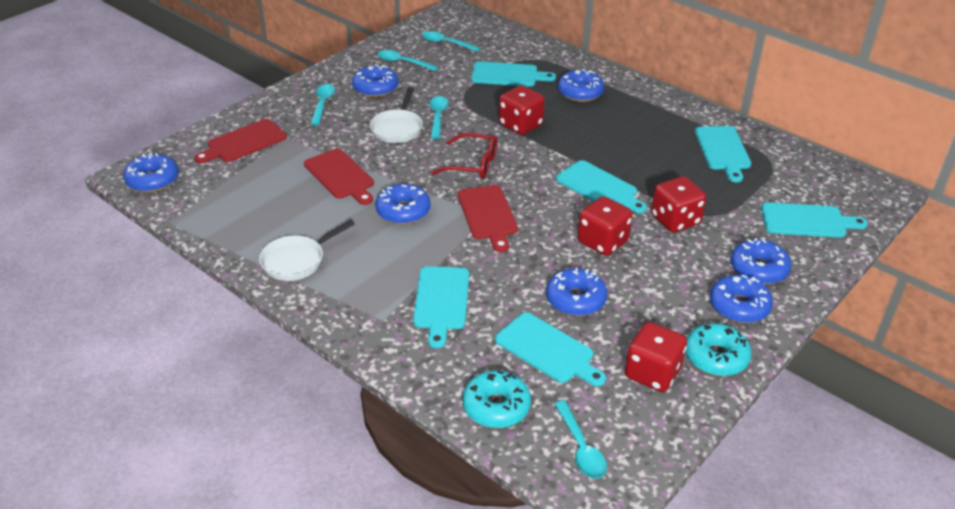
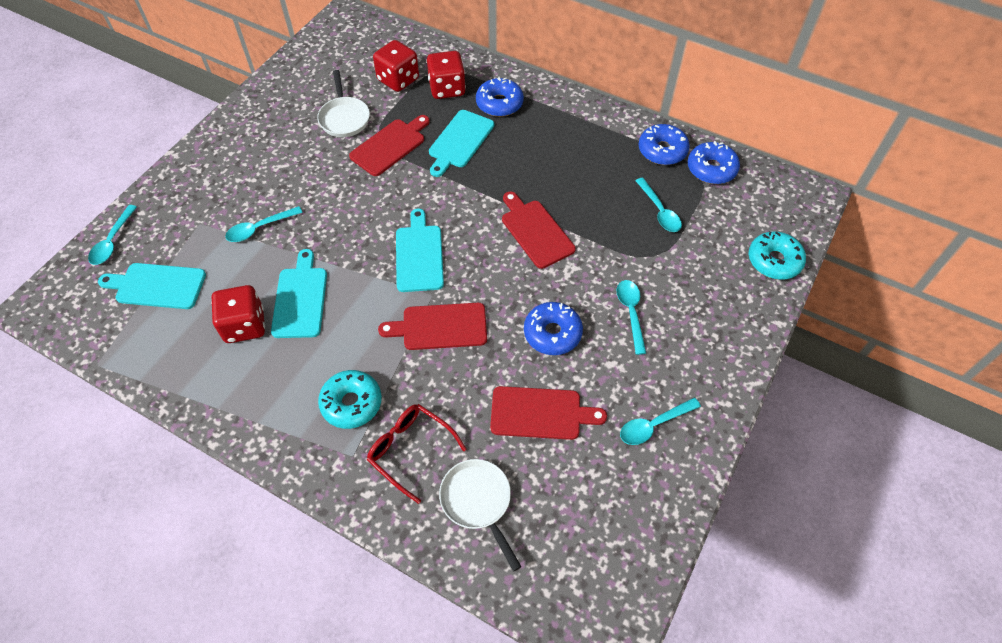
blue donut: [123,153,179,192] [352,65,399,97] [375,184,430,224] [546,268,608,316] [558,69,605,102] [710,275,773,323] [731,238,792,284] = 7 -> [476,77,524,117] [524,302,583,355] [639,124,690,165] [688,141,740,184] = 4
red cutting board: [194,119,287,163] [304,149,374,205] [458,185,518,252] = 3 -> [349,115,430,176] [378,303,487,350] [490,386,607,440] [502,191,576,269] = 4
red dice: [499,85,545,135] [578,196,633,256] [625,322,687,392] [651,176,706,233] = 4 -> [211,285,265,343] [373,40,419,92] [427,51,466,99] = 3
turquoise cutting board: [413,266,469,348] [471,61,556,87] [495,312,606,386] [556,160,647,213] [695,126,751,182] [761,202,868,238] = 6 -> [98,263,206,309] [271,249,327,338] [396,209,444,292] [429,110,494,177] = 4

